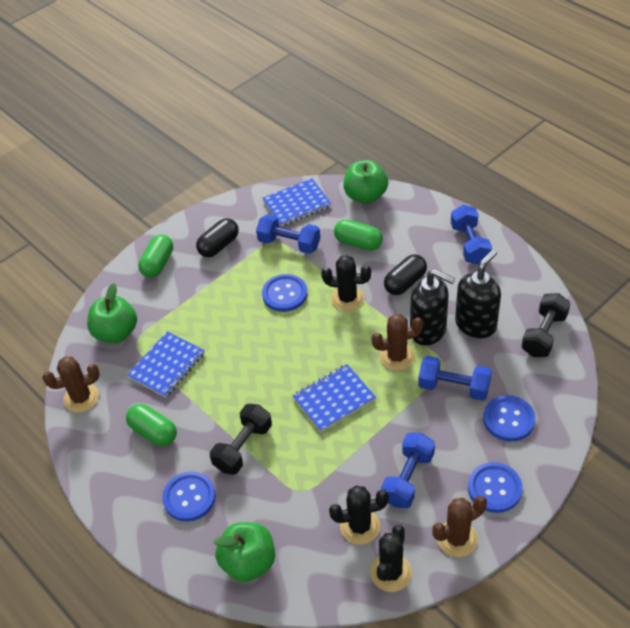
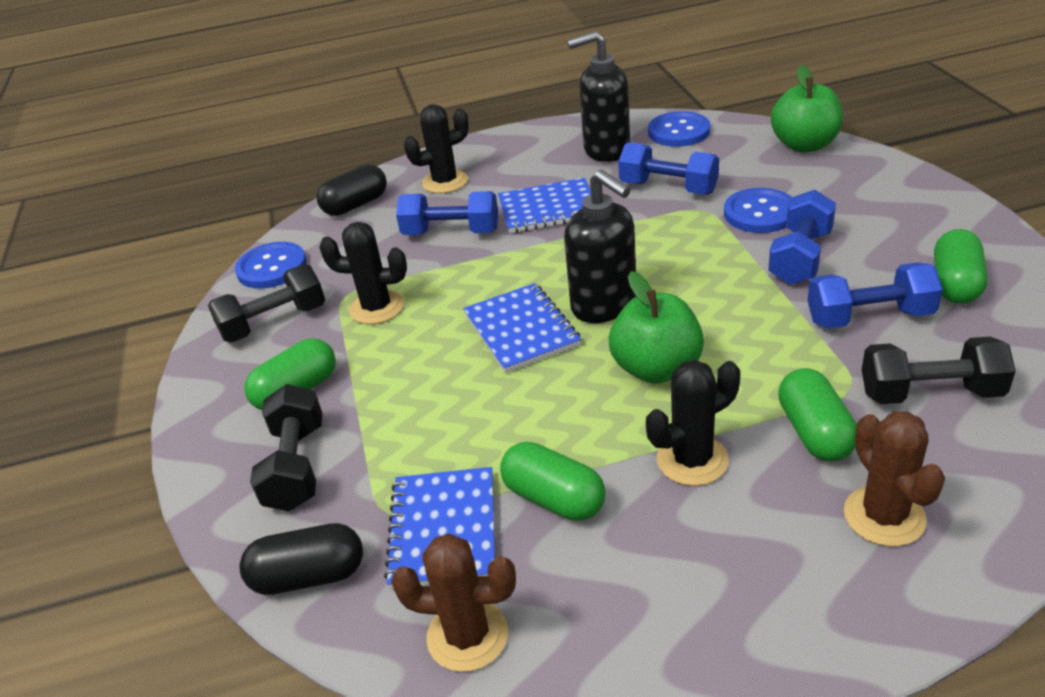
black dumbbell: [210,404,272,475] [521,293,570,357] = 2 -> [208,264,325,343] [250,384,323,511] [862,337,1016,404] = 3
blue button: [162,472,216,522] [262,274,307,312] [468,462,523,513] [483,395,535,441] = 4 -> [235,242,307,289] [648,111,710,147] [724,188,792,233] = 3
brown cactus: [42,357,100,412] [371,314,423,371] [432,496,487,557] = 3 -> [391,534,516,672] [844,412,945,546] = 2
green apple: [87,283,137,343] [213,522,275,582] [343,160,388,204] = 3 -> [609,271,704,384] [771,65,843,152] = 2
green capsule: [126,404,177,446] [138,235,173,278] [334,219,383,250] = 3 -> [244,338,336,410] [500,442,606,521] [778,368,857,461] [934,229,988,304] = 4

